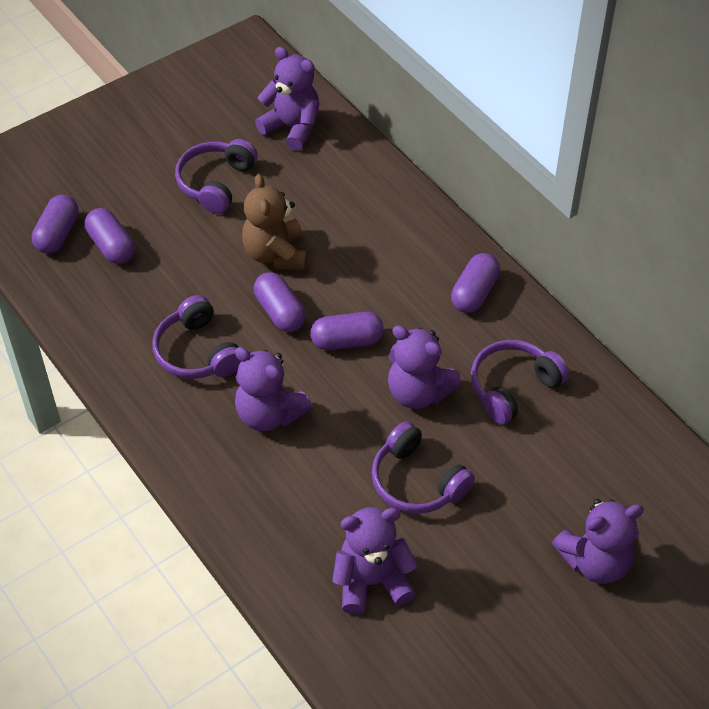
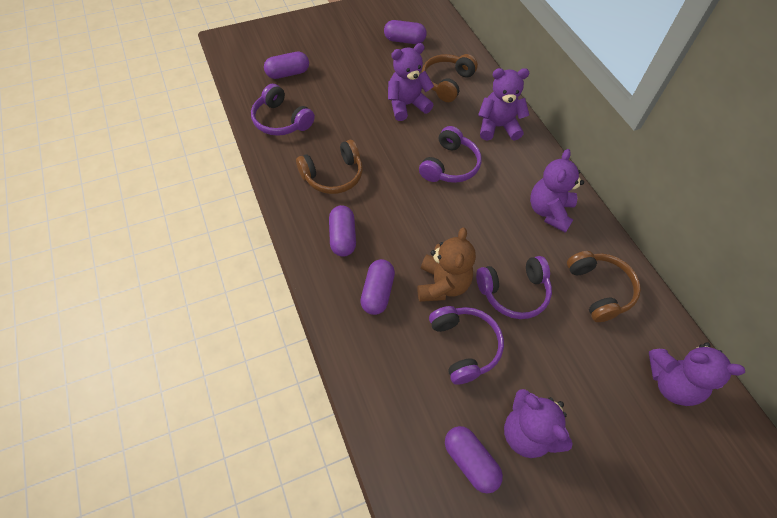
brown headphones: none = 0 -> [296,140,363,194] [422,54,478,102] [567,251,641,322] = 3

